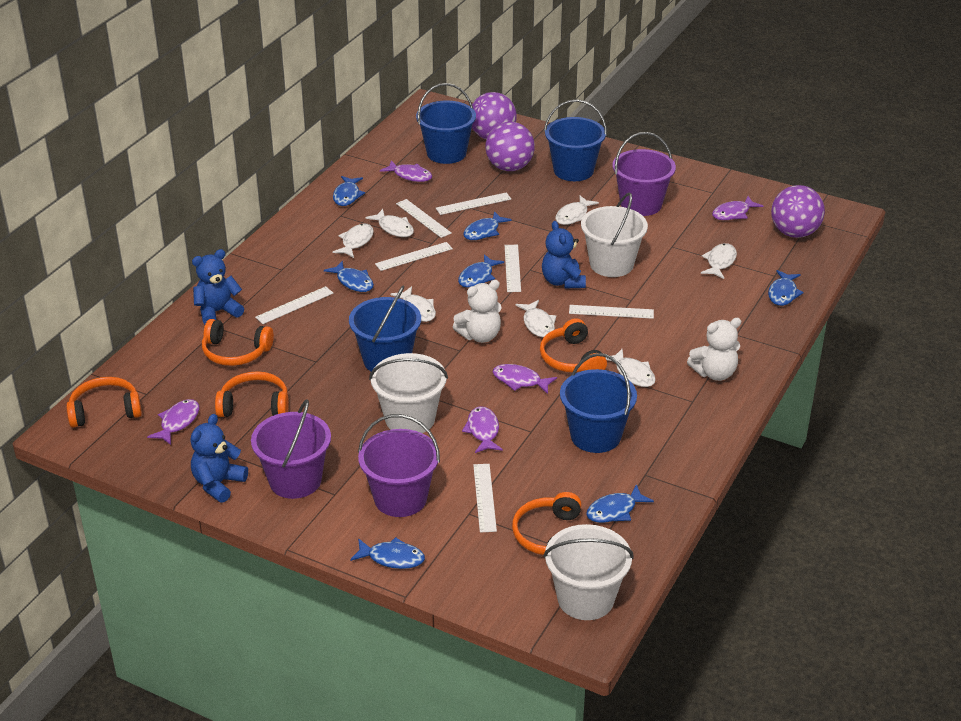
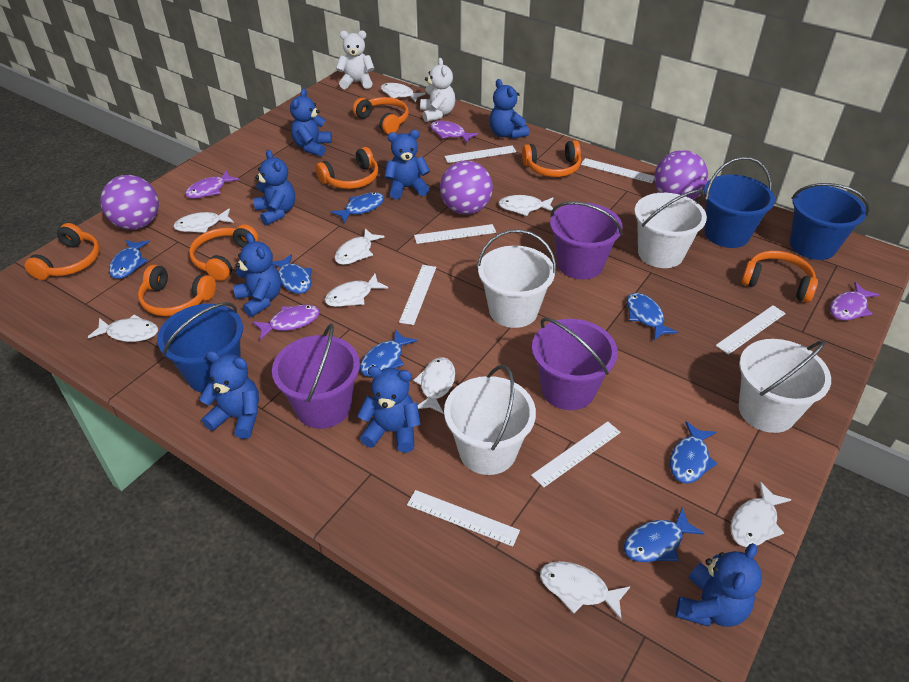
blue bucket: [349,286,421,371] [416,83,476,164] [544,99,607,181] [560,353,637,453] = 4 -> [157,302,243,393] [704,157,775,248] [790,183,869,260] = 3
blue teddy bear: [190,414,248,503] [192,249,244,325] [542,221,586,288] = 3 -> [199,351,259,439] [233,233,281,317] [253,150,295,226] [290,89,332,157] [357,366,421,453] [385,130,430,199] [489,79,529,139] [676,543,762,627] = 8
orange headphones: [66,377,142,428] [202,319,274,366] [215,371,289,417] [512,492,582,555] [540,318,607,372] = 5 -> [25,223,100,280] [138,265,216,316] [189,224,258,281] [315,147,378,189] [353,97,409,134] [522,140,581,177] [741,251,818,303] = 7
purple fish: [147,399,199,445] [380,160,432,182] [462,406,503,453] [493,364,557,394] [712,196,763,220] = 5 -> [185,170,239,199] [252,305,320,340] [430,121,478,143] [830,282,880,321] = 4
white bucket: [369,353,448,433] [543,524,634,620] [581,192,648,277] = 3 -> [444,365,536,475] [477,229,556,328] [634,190,707,268] [738,339,831,433] = 4
white fish: [333,224,374,258] [365,209,414,237] [390,286,436,322] [515,300,556,337] [555,196,599,225] [605,349,656,387] [701,243,737,279] = 7 -> [88,314,158,342] [173,208,234,233] [325,274,388,307] [335,228,385,265] [381,83,426,102] [413,357,455,414] [498,195,555,216] [540,561,631,619] [730,481,791,547] = 9

